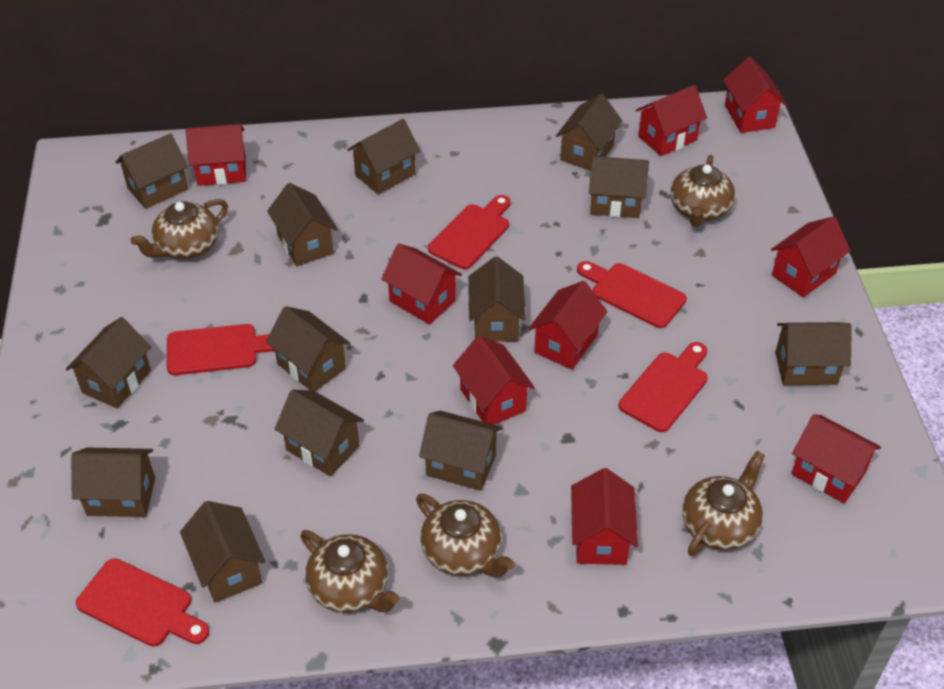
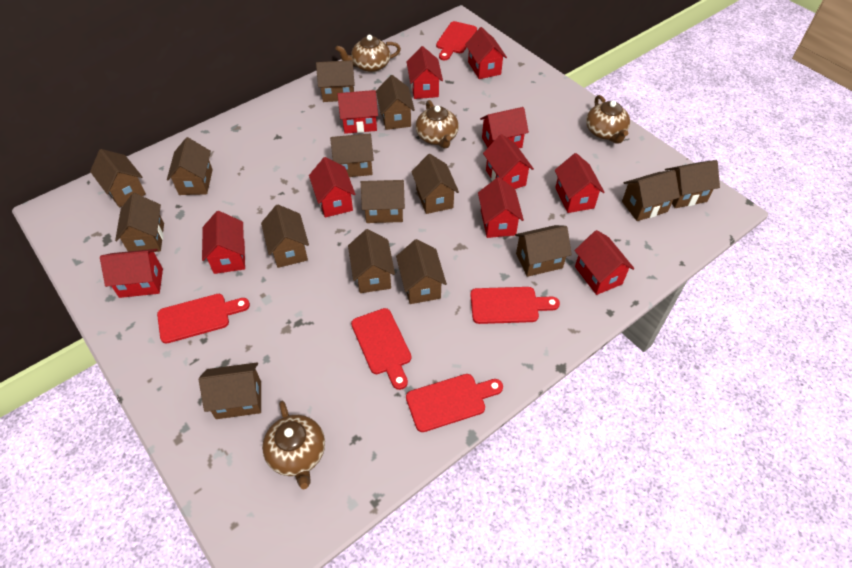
brown house: [66,317,151,408] [71,447,155,517] [115,133,188,209] [180,501,265,603] [266,306,350,392] [267,183,338,267] [275,390,364,477] [347,119,420,195] [419,411,502,491] [468,256,526,342] [556,94,622,171] [589,156,649,218] [775,322,852,385] = 13 -> [90,149,146,208] [115,193,164,252] [167,137,213,195] [199,363,261,419] [261,205,309,268] [316,60,355,102] [330,134,374,177] [348,229,395,293] [361,180,405,223] [376,75,415,130] [396,239,447,304] [411,154,459,214] [515,225,572,277] [622,170,680,221] [665,160,720,208] = 15
brown teapot: [130,199,228,259] [300,530,400,613] [416,494,514,577] [670,155,735,227] [682,451,765,556] = 5 -> [262,401,325,489] [336,35,401,72] [416,100,459,149] [586,95,630,144] = 4
red house: [185,124,246,186] [381,243,462,325] [453,335,535,425] [529,281,607,370] [571,468,638,565] [636,85,707,156] [723,57,787,133] [771,216,850,298] [791,414,881,504] = 9 -> [100,249,163,298] [202,211,245,274] [309,157,356,217] [337,90,378,134] [407,46,443,99] [465,27,507,79] [478,177,524,238] [480,107,529,148] [483,134,534,189] [555,153,605,213] [574,230,634,295] = 11

